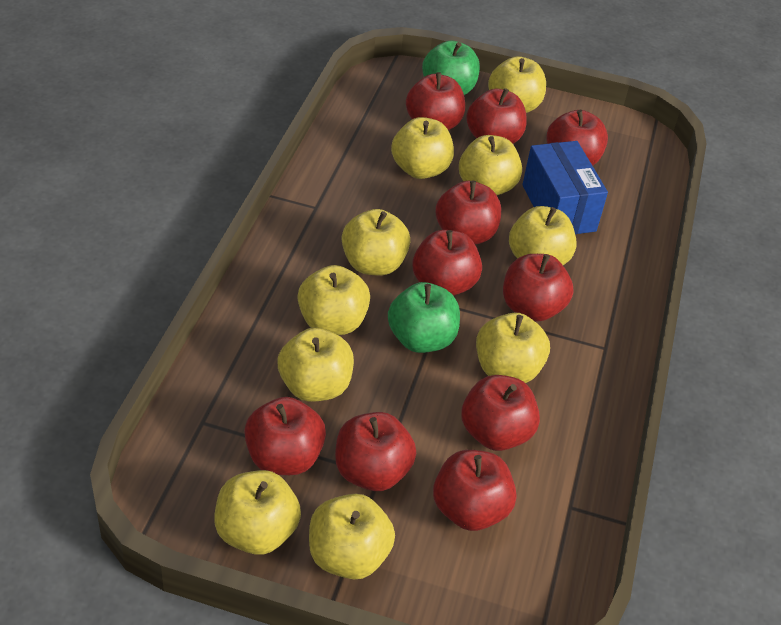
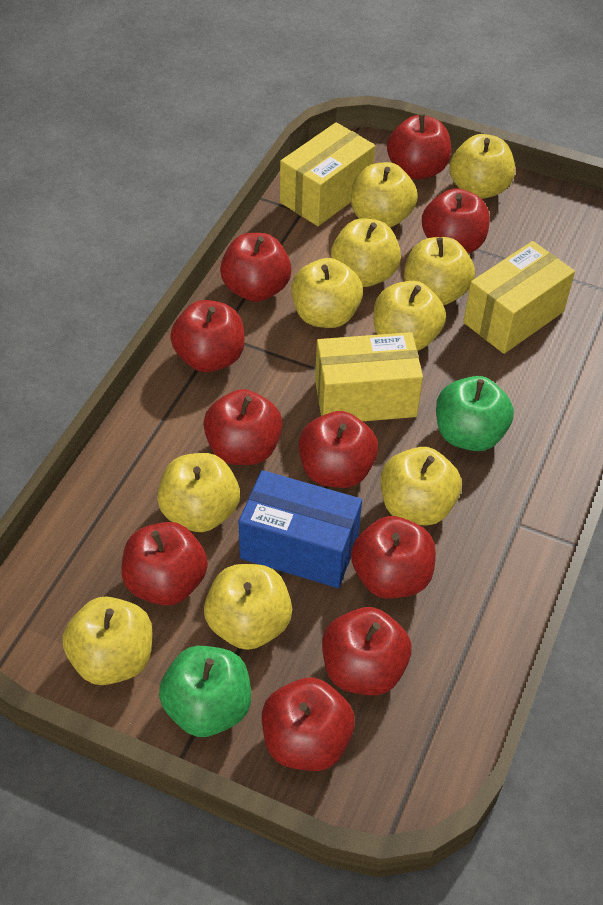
yellow box: none = 0 -> [280,122,375,226] [315,332,423,421] [463,241,575,354] = 3

